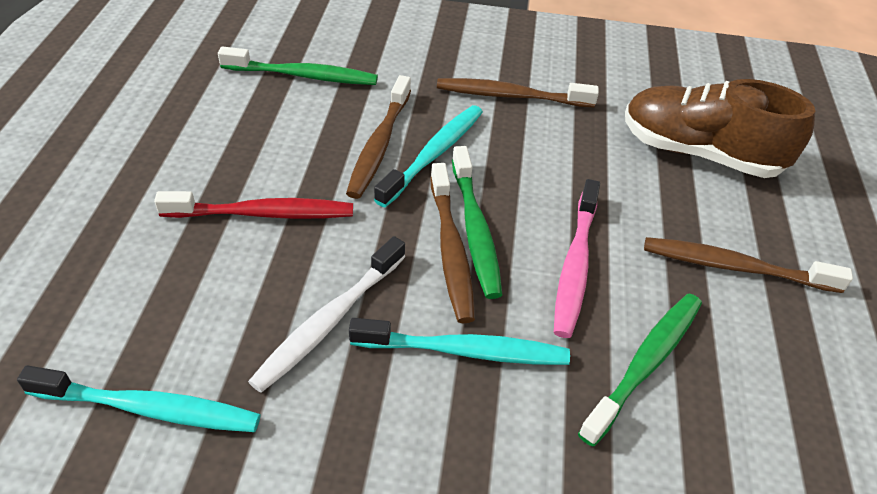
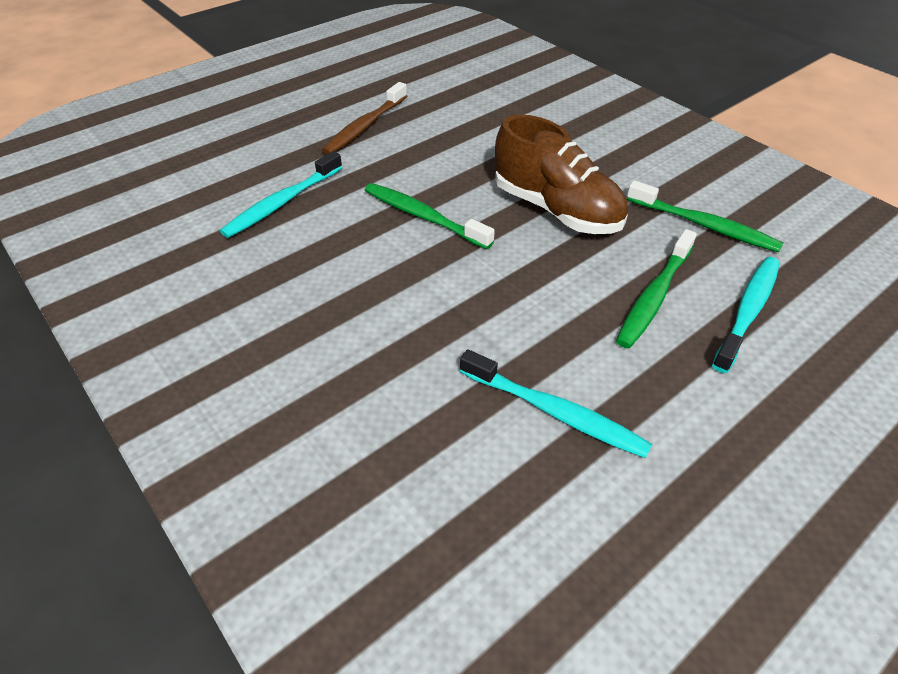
brown toothbrush: [346,75,411,199] [430,163,475,323] [437,78,599,108] [644,237,853,293] = 4 -> [322,82,407,155] = 1
pink toothbrush: [554,179,600,338] = 1 -> none = 0
red toothbrush: [154,191,353,219] = 1 -> none = 0
white toothbrush: [248,236,405,393] = 1 -> none = 0

